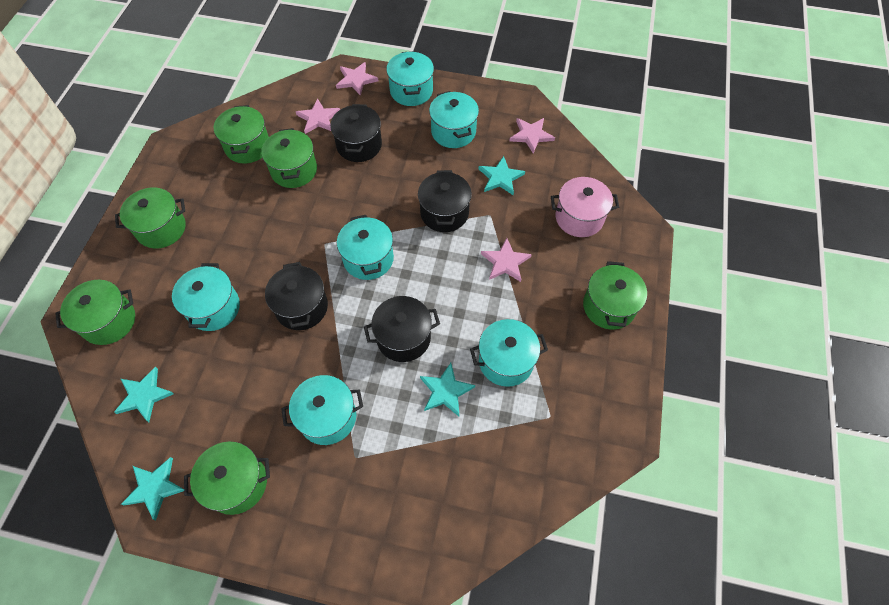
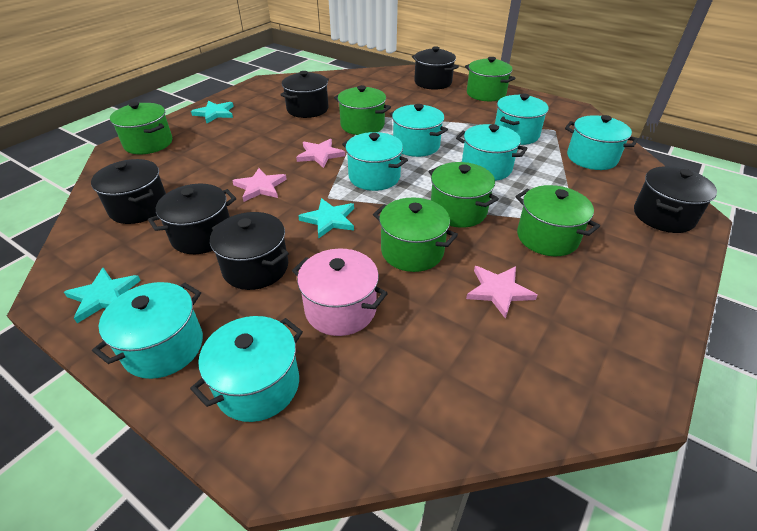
black pot: [265,262,328,330] [330,104,382,162] [364,296,440,362] [418,170,472,232] = 4 -> [91,159,166,224] [148,184,236,254] [210,212,289,290] [280,71,329,118] [412,46,459,90] [634,166,717,233] = 6
pink star: [296,98,340,134] [336,62,378,96] [481,238,532,282] [510,118,555,153] = 4 -> [233,168,287,202] [296,139,345,168] [466,266,537,319] = 3
turquoise pot: [172,263,240,331] [281,375,363,445] [337,215,394,280] [386,51,434,106] [429,91,479,148] [470,319,548,387] = 6 -> [92,282,203,379] [190,316,303,422] [342,132,408,191] [390,104,448,157] [456,124,528,181] [495,94,549,145] [565,115,638,170] = 7
turquoise star: [114,367,174,422] [121,457,184,521] [420,363,475,416] [479,156,525,195] = 4 -> [64,268,141,323] [191,101,234,123] [298,198,354,239] = 3

